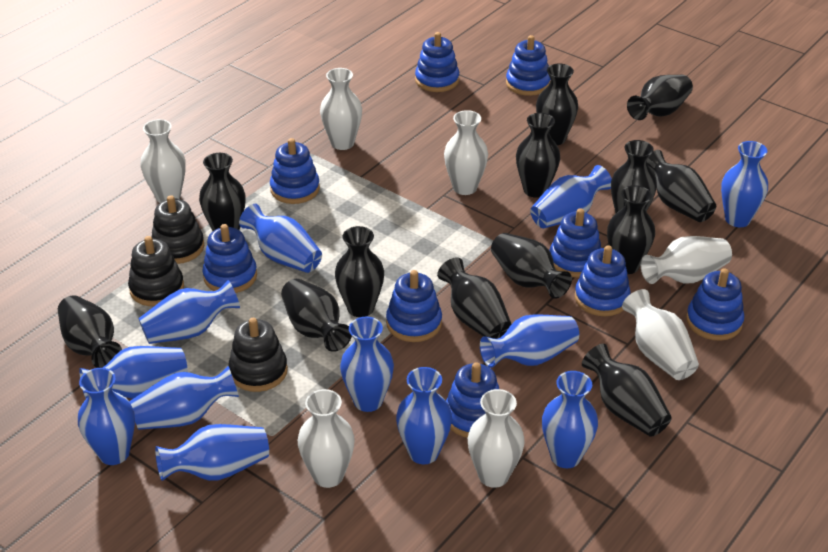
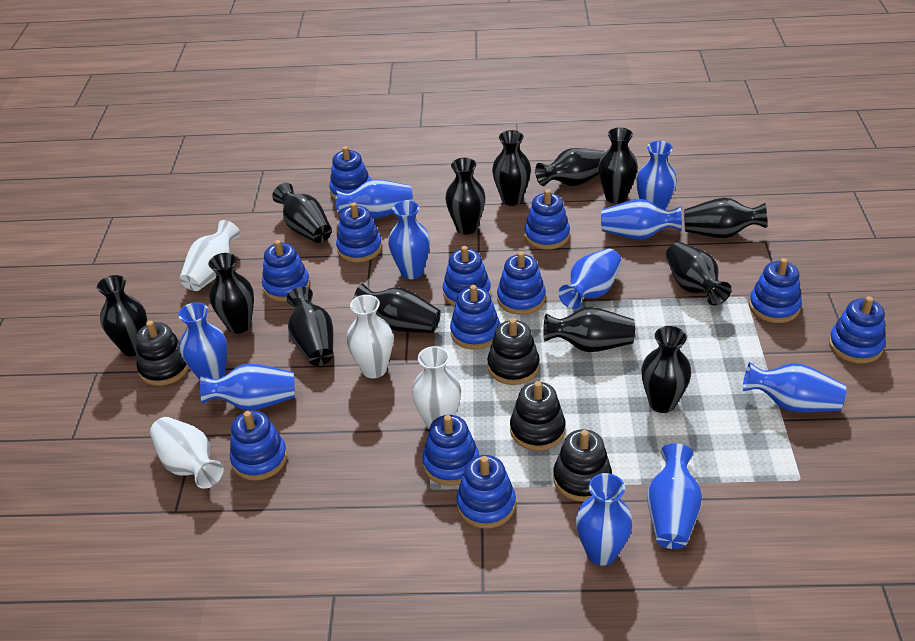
black stacking toy: [128,236,184,306] [152,195,204,264] [228,318,288,392] = 3 -> [136,321,189,386] [487,318,540,385] [510,381,566,451] [553,429,612,502] = 4
blue stacking toy: [202,224,257,293] [270,138,320,204] [386,270,442,342] [415,32,459,92] [446,362,499,438] [506,35,550,96] [549,208,601,278] [575,245,631,316] [686,268,744,341] = 9 -> [230,411,287,481] [262,240,310,302] [329,146,371,199] [336,202,382,262] [422,415,479,486] [443,246,491,307] [450,285,500,350] [456,455,516,529] [497,251,546,315] [524,189,570,250] [749,258,802,323] [829,296,886,364] = 12
blue vase: [78,368,135,465] [79,346,188,399] [129,366,239,430] [138,280,240,344] [155,424,269,481] [239,204,322,273] [340,317,394,412] [396,367,452,464] [480,314,579,368] [530,165,612,228] [542,371,598,468] [721,141,768,227] = 12 -> [178,302,227,380] [200,363,295,411] [335,179,413,218] [388,200,430,279] [558,248,621,309] [576,473,633,566] [601,199,682,240] [636,141,677,210] [647,443,702,549] [743,362,846,412] = 10
white vase: [140,119,186,203] [298,389,355,488] [320,68,362,150] [444,110,488,195] [468,389,525,488] [622,289,699,380] [641,236,732,284] = 7 -> [150,417,224,489] [180,220,241,291] [347,295,393,378] [412,346,461,429] = 4

